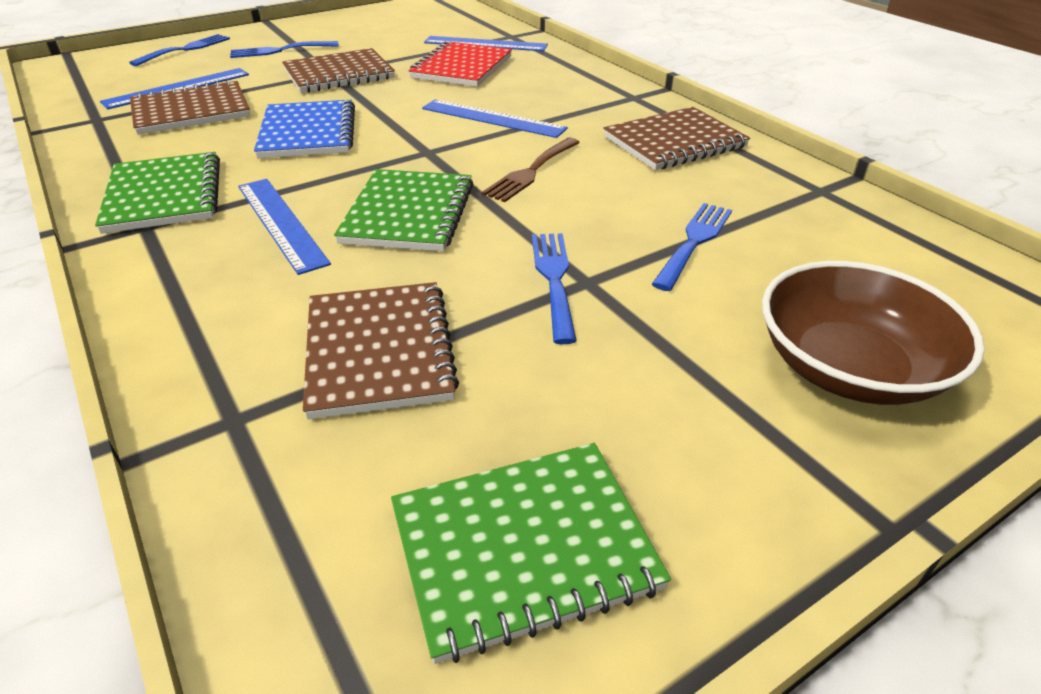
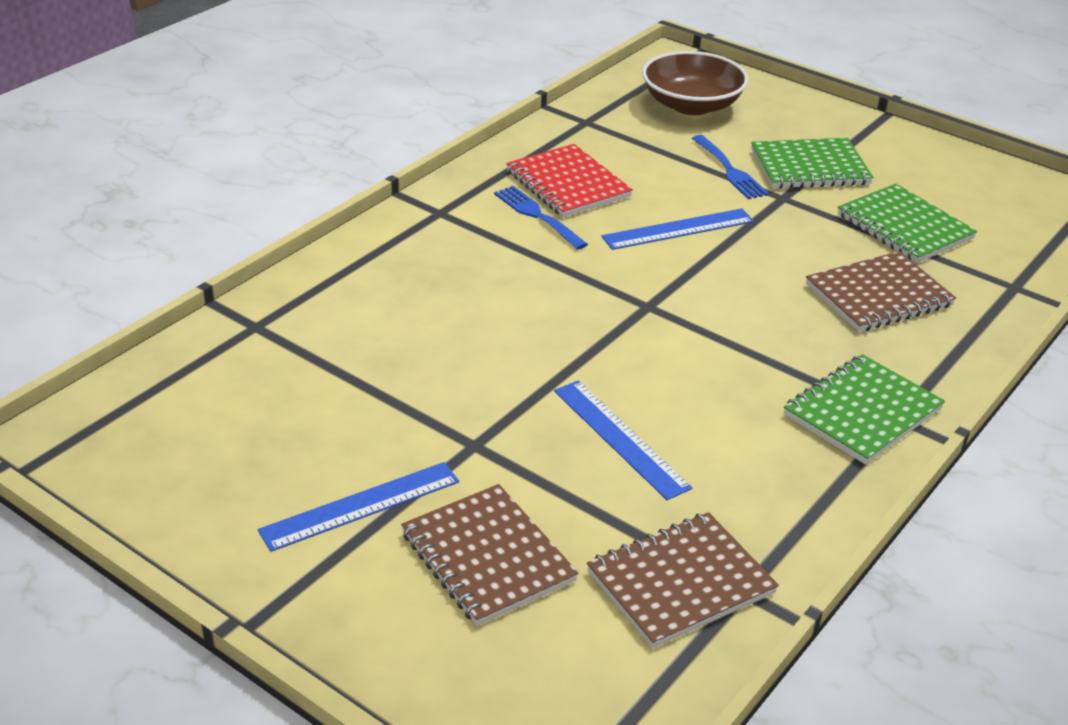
blue fork: [129,34,230,66] [230,41,339,58] [532,233,577,344] [652,203,732,291] = 4 -> [494,186,588,250] [692,135,769,199] = 2
blue notebook: [254,100,355,158] = 1 -> none = 0
blue ruler: [100,68,249,109] [238,179,331,275] [422,99,568,138] [424,36,548,51] = 4 -> [258,462,459,552] [554,380,692,500] [601,208,754,250] = 3
brown fork: [482,138,580,202] = 1 -> none = 0
brown notebook: [130,79,251,135] [282,48,395,93] [303,282,459,419] [603,107,750,170] = 4 -> [401,484,579,626] [587,512,779,648] [806,251,956,332] = 3

